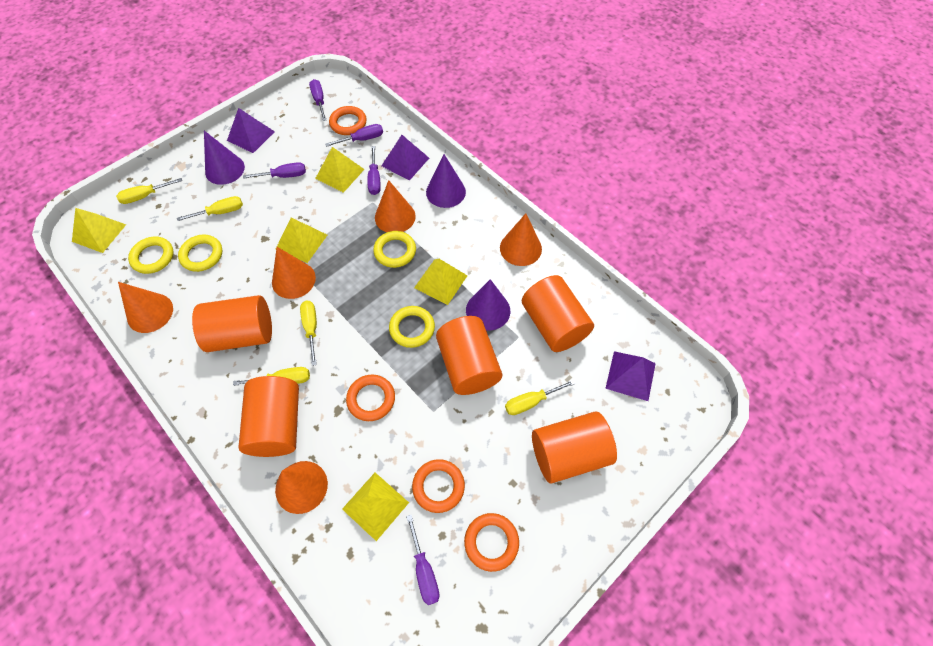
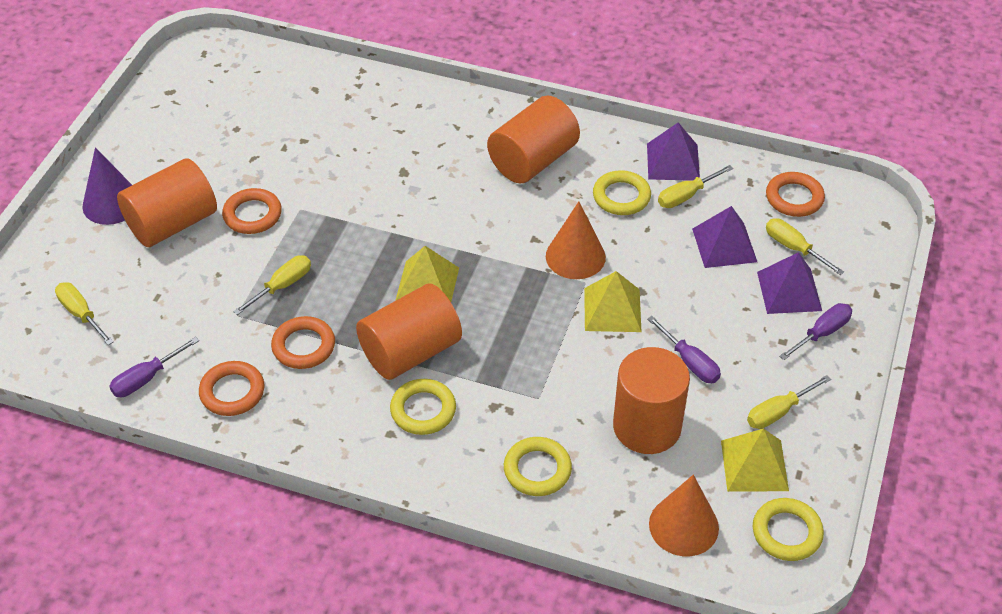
orange cone: [118,282,173,333] [272,247,316,299] [275,461,328,514] [375,180,416,232] [500,213,542,266] = 5 -> [546,201,606,279] [649,475,719,556] = 2
orange cylinder: [192,295,272,352] [238,376,299,457] [436,316,502,395] [522,275,594,352] [532,411,617,483] = 5 -> [117,158,217,247] [356,283,462,380] [487,95,580,184] [613,347,690,454] = 4
purple cone: [204,131,245,185] [426,154,466,208] [466,279,510,331] = 3 -> [82,147,132,225] = 1
purple screwdriver: [243,162,306,179] [309,79,326,121] [325,124,383,147] [367,146,381,195] [406,515,440,605] = 5 -> [109,337,199,397] [647,316,721,383] [779,303,852,360] = 3
yellow pyramid: [72,208,126,253] [275,218,327,263] [315,147,364,193] [342,473,409,541] [414,259,467,305] = 5 -> [395,246,459,302] [584,271,641,332] [721,428,789,492] = 3

